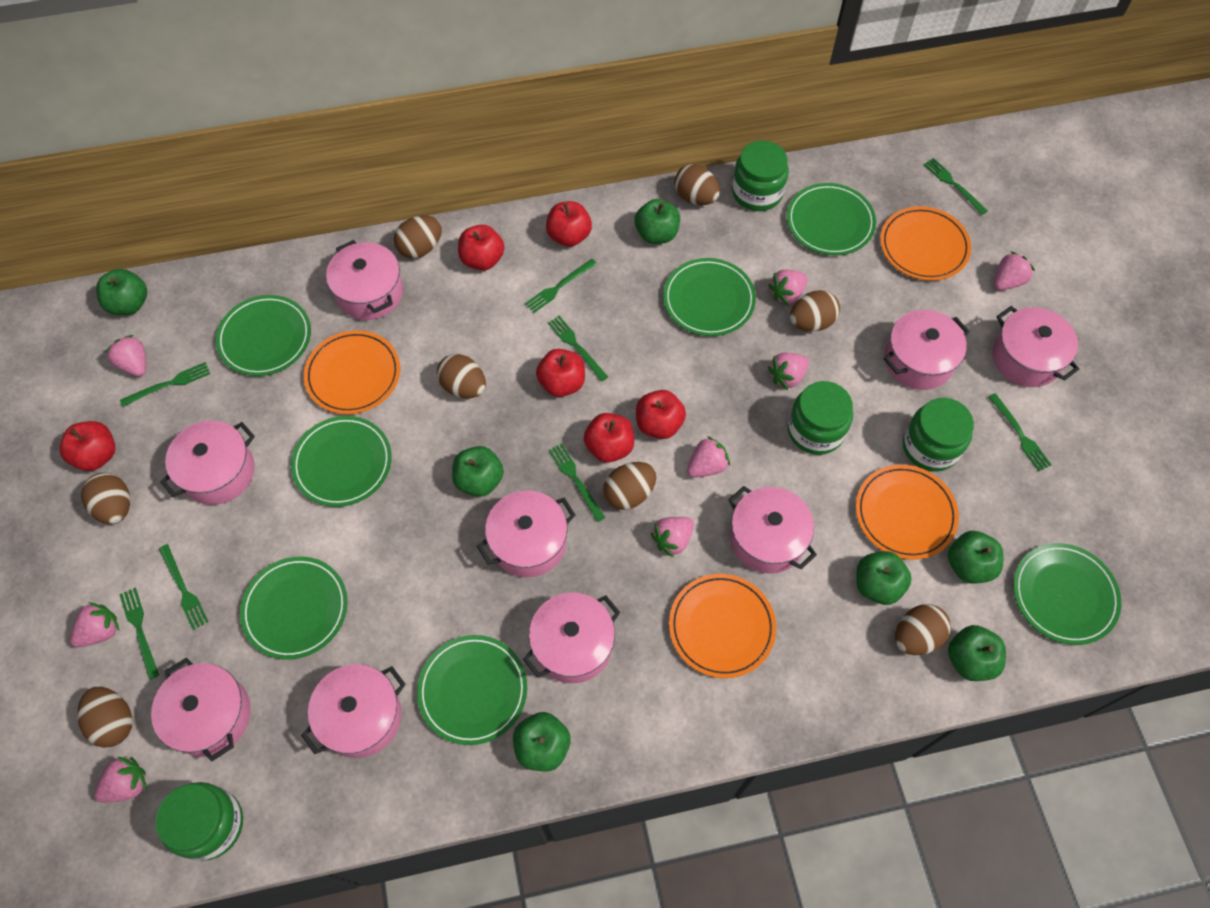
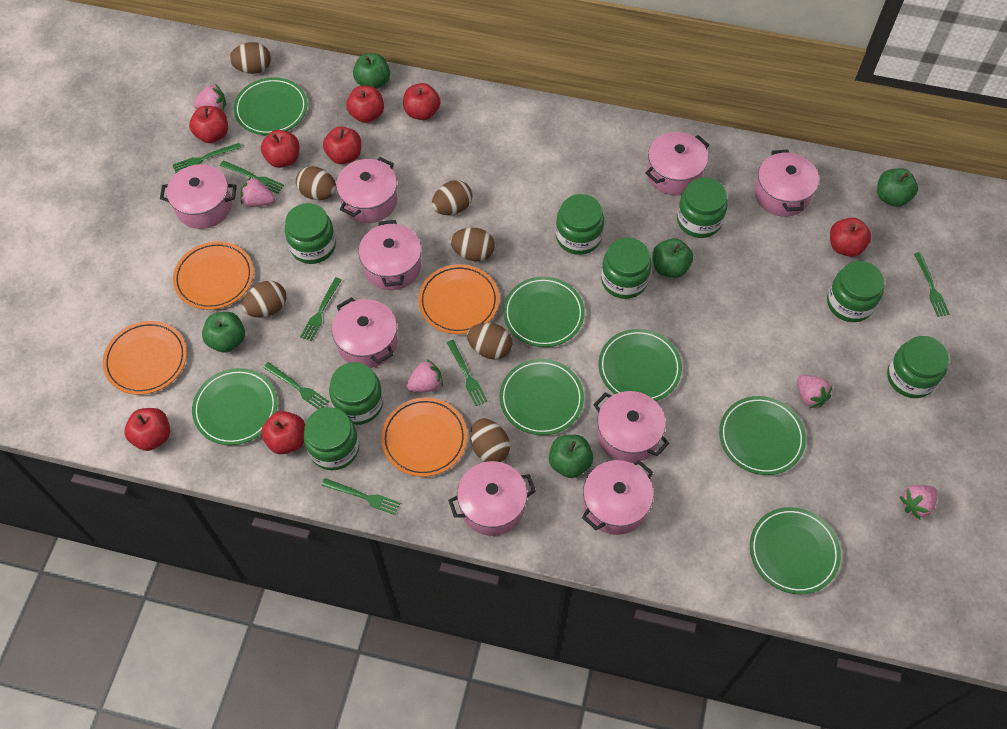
brown egg: [77,687,133,748] [81,473,130,524] [394,215,442,259] [437,354,486,398] [603,462,656,510] [674,164,720,205] [790,290,840,332] [895,604,951,655] = 8 -> [229,42,271,74] [242,281,286,318] [296,166,336,200] [432,180,472,215] [450,228,495,261] [467,323,512,360] [470,418,510,462] = 7
green apple: [96,269,147,315] [452,446,504,497] [513,712,571,771] [635,199,680,244] [856,551,912,605] [948,531,1003,584] [948,625,1006,681] = 7 -> [202,312,245,353] [353,53,390,89] [549,435,593,478] [653,238,693,278] [877,168,918,207] = 5
green fork: [119,588,159,680] [120,362,210,407] [159,544,209,630] [525,259,597,313] [548,316,608,382] [548,443,605,522] [924,158,988,215] [988,393,1052,471] = 8 -> [173,143,241,173] [220,161,284,194] [263,362,329,410] [300,277,342,341] [322,478,400,515] [447,340,487,406] [914,252,950,317] = 7
green jar: [155,782,243,861] [732,140,789,211] [787,381,853,455] [903,398,974,472] = 4 -> [285,203,336,264] [303,407,359,471] [329,362,383,425] [556,194,604,255] [601,238,652,299] [677,178,728,238] [827,261,885,322] [887,336,949,398] = 8
pink strawberry: [70,602,119,647] [94,756,146,803] [105,335,146,377] [651,517,694,558] [687,436,730,477] [768,353,809,390] [769,270,808,305] [994,251,1035,290] = 8 -> [193,84,226,110] [241,177,275,207] [406,359,443,392] [797,375,833,408] [899,485,938,519] = 5
red apple: [60,421,115,471] [458,225,504,270] [536,349,585,397] [546,201,592,247] [584,413,634,463] [636,390,686,439] = 6 -> [124,408,170,451] [189,106,228,143] [261,130,299,168] [261,411,305,454] [323,126,361,164] [346,86,384,123] [403,83,441,120] [830,218,871,257] = 8

